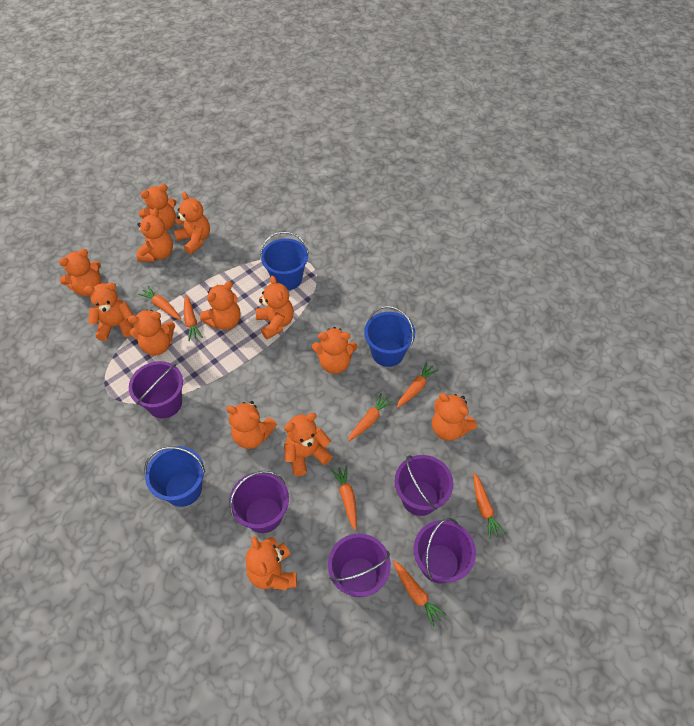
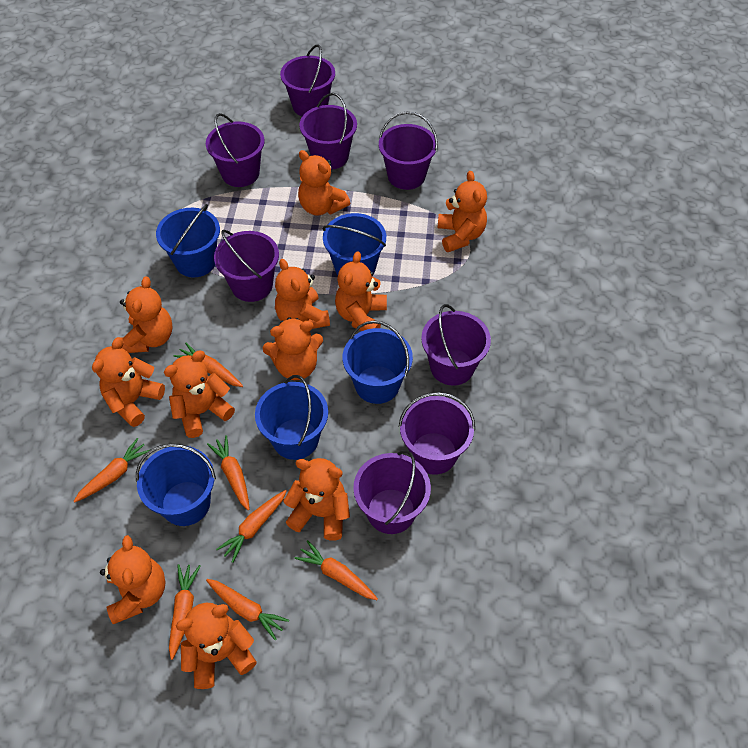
blue bucket: [144,446,205,507] [260,231,309,290] [364,306,415,367] = 3 -> [136,444,216,526] [156,204,220,278] [255,375,328,460] [323,213,386,275] [343,320,413,404] = 5
orange teddy bear: [59,249,101,296] [84,282,133,341] [128,309,175,356] [136,208,173,262] [139,184,176,231] [174,192,210,254] [200,281,241,330] [226,401,277,449] [246,536,297,591] [256,276,294,339] [284,413,333,476] [312,327,357,374] [432,393,477,441] = 13 -> [92,337,165,427] [100,535,166,624] [120,276,173,353] [164,351,235,438] [176,603,257,689] [263,317,323,380] [275,259,330,329] [283,458,350,541] [298,150,350,216] [335,251,387,331] [438,171,487,252] = 11
purple bucket: [129,361,183,418] [229,471,289,533] [328,533,391,597] [394,455,453,516] [414,518,476,584] = 5 -> [206,113,265,187] [214,230,279,302] [280,44,335,116] [299,93,357,170] [353,450,431,534] [379,112,438,190] [399,392,475,475] [421,304,491,386] = 8

